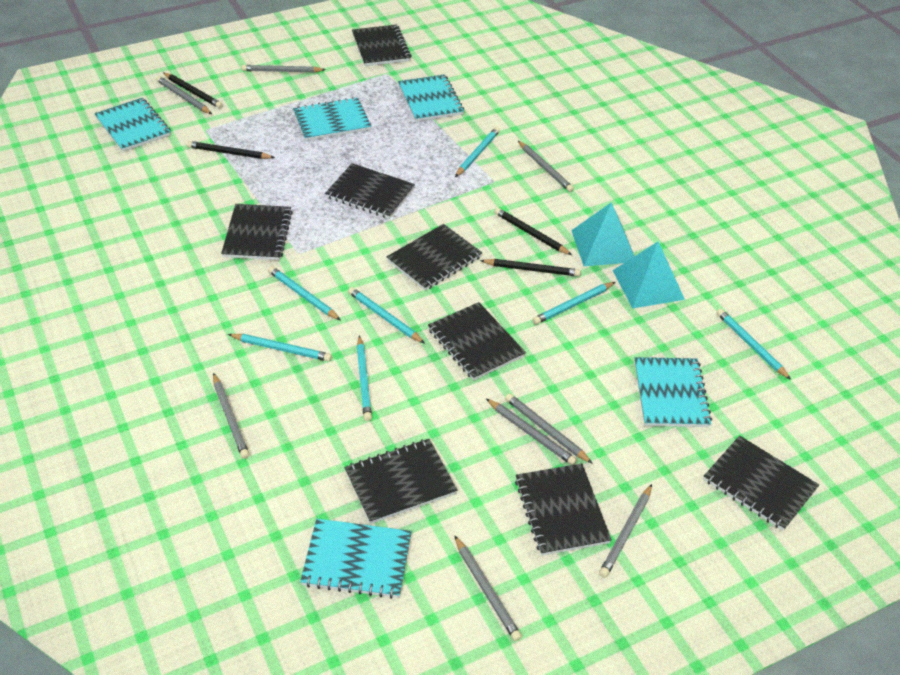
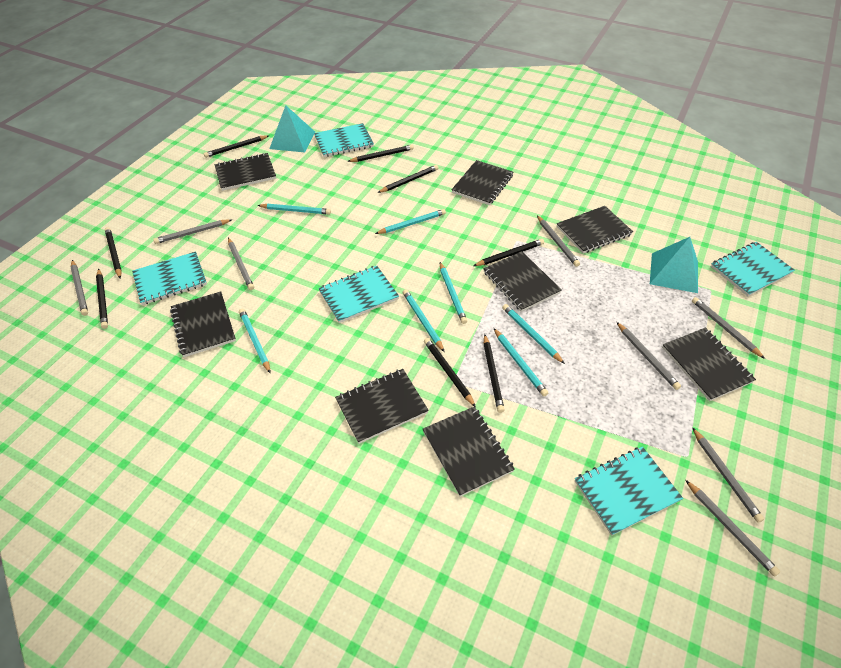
black pencil: [163,73,223,108] [187,141,275,159] [480,259,581,277] [494,208,572,255] = 4 -> [96,269,108,329] [105,227,122,278] [204,135,268,158] [347,145,414,162] [377,165,438,193] [424,338,476,407] [473,239,544,266] [484,334,504,413] = 8

